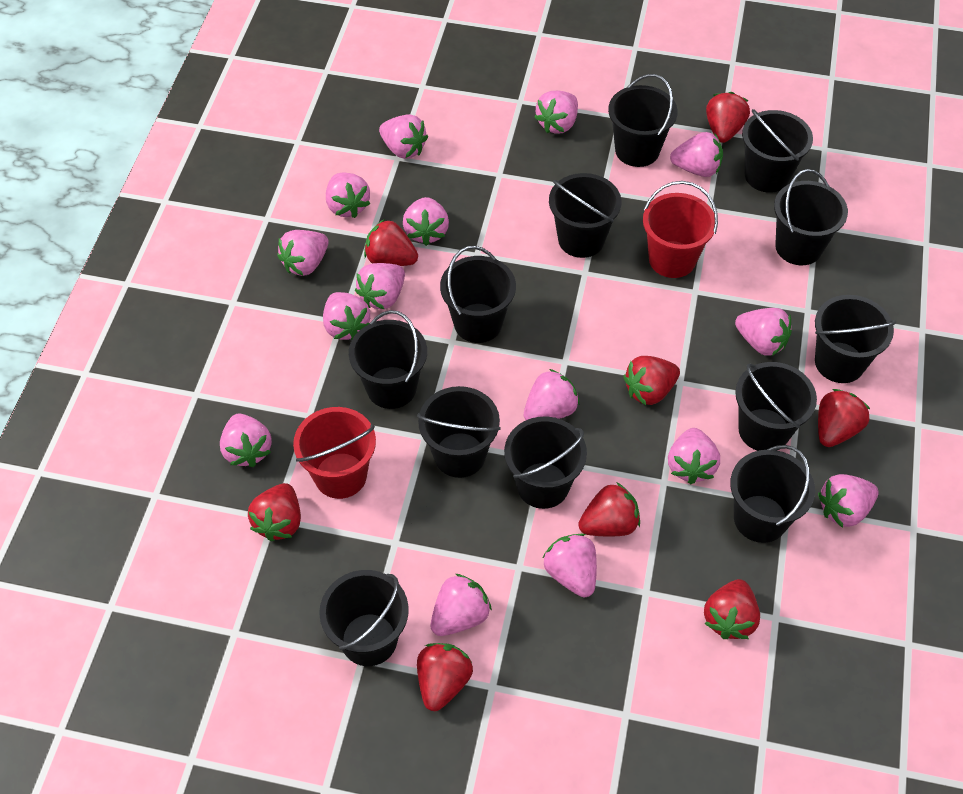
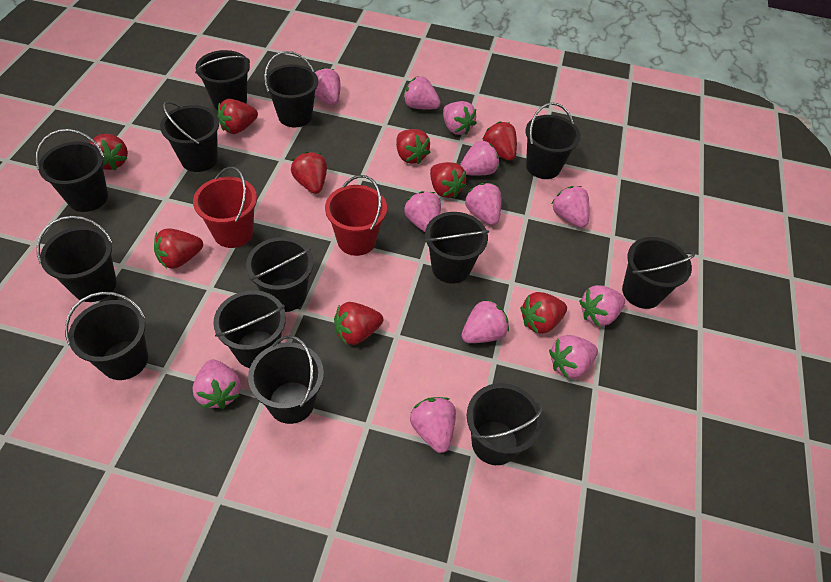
black bucket: [319,570,409,666] [349,310,427,409] [417,386,501,478] [440,246,516,343] [504,417,587,509] [549,173,622,258] [608,74,678,167] [730,445,815,543] [735,362,817,451] [742,109,813,193] [774,169,848,265] [815,295,896,383] = 12 -> [36,129,108,212] [37,216,117,302] [65,292,148,380] [160,101,219,172] [195,50,250,110] [213,290,286,368] [246,237,314,312] [248,335,324,424] [264,51,318,127] [425,212,489,284] [467,383,543,465] [526,103,581,179] [622,237,695,309] = 13
pink strawberry: [220,413,272,467] [277,230,329,276] [323,292,370,340] [326,173,370,218] [355,263,405,309] [379,114,428,159] [403,197,449,246] [431,574,492,636] [524,369,580,420] [534,91,578,134] [543,534,597,597] [668,428,720,484] [670,132,723,177] [735,308,792,356] [818,474,879,528] = 15 -> [192,359,241,409] [315,67,340,105] [403,76,441,109] [405,191,441,232] [410,397,456,453] [443,101,477,135] [460,140,500,176] [461,299,509,343] [465,183,501,225] [549,335,598,379] [551,186,589,228] [579,285,625,326] = 12
red strawberry: [248,483,301,542] [364,219,418,266] [417,643,473,711] [578,483,640,537] [623,356,680,405] [704,579,760,639] [706,92,750,143] [818,389,870,447] = 8 -> [90,134,128,171] [154,228,203,269] [217,99,258,134] [291,151,327,194] [334,302,383,345] [396,129,431,164] [430,162,467,198] [482,121,517,161] [520,292,567,334] = 9

